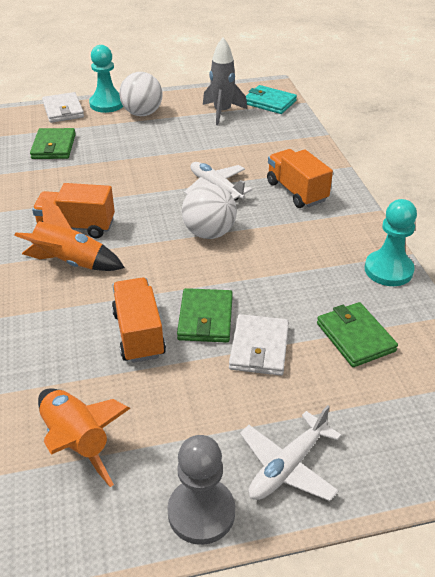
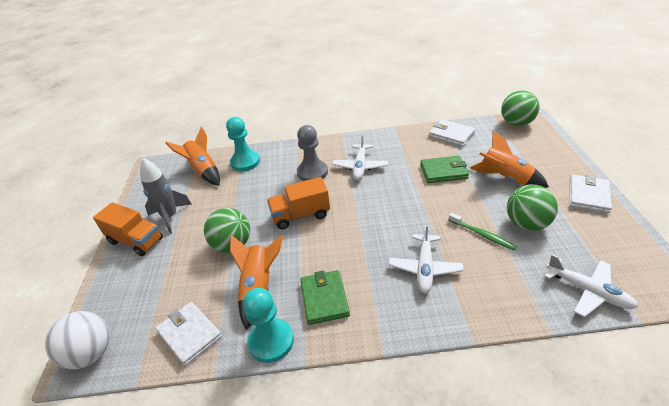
green ball: none = 0 -> [204,208,250,253] [501,90,540,126] [507,185,558,231] = 3
green toothbrush: none = 0 -> [449,213,517,251] = 1
green wallet: [30,128,76,159] [177,288,233,343] [317,302,398,367] = 3 -> [300,270,350,325] [420,156,469,183] = 2
orange rocket: [14,197,125,271] [38,389,131,487] = 2 -> [166,127,220,186] [230,235,283,330] [470,130,549,188] = 3
orange truck: [32,183,115,238] [112,278,166,363] [267,149,333,208] = 3 -> [93,202,163,256] [267,177,330,230] = 2
turquoise wallet: [246,85,297,114] = 1 -> none = 0
white ball: [119,72,163,116] [182,184,237,239] = 2 -> [45,311,110,369] = 1
white plane: [184,162,253,201] [240,405,342,501] = 2 -> [332,134,388,180] [389,223,463,293] [545,254,638,317] = 3
white wallet: [42,92,84,123] [229,314,289,376] = 2 -> [155,302,222,366] [429,119,475,147] [570,175,612,213] = 3

